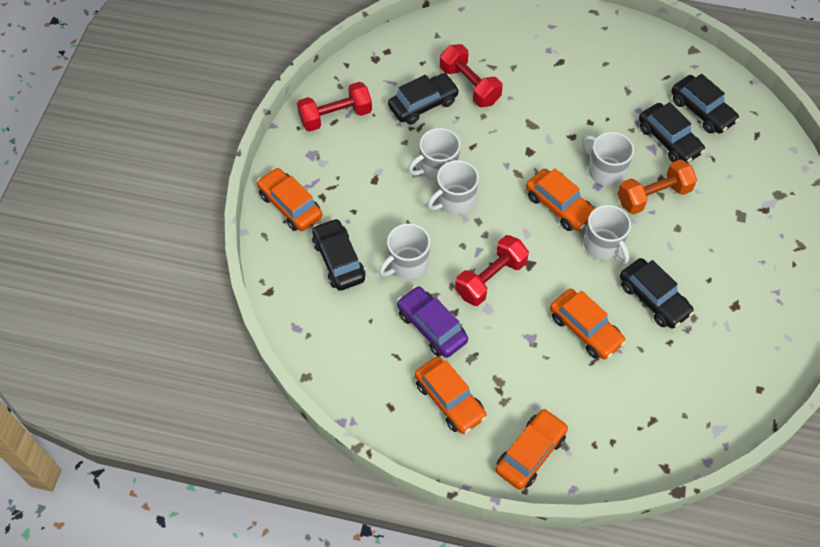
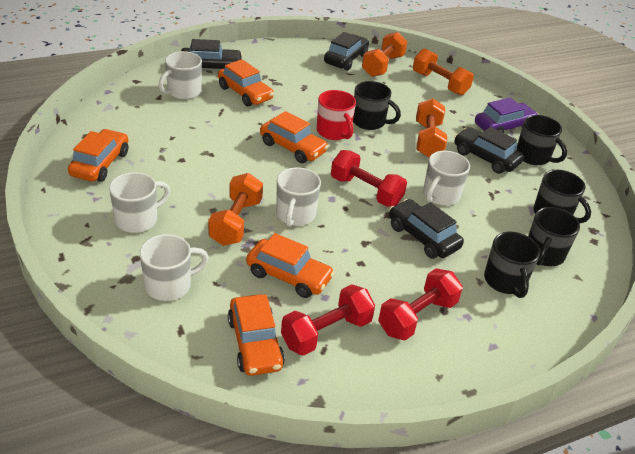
black car: [312,218,365,291] [388,73,459,125] [620,258,694,329] [639,102,705,163] [672,74,740,134] = 5 -> [181,39,243,69] [324,32,369,70] [389,199,464,259] [454,127,524,174] = 4
black mug: none = 0 -> [353,81,401,130] [484,232,540,298] [517,115,567,165] [528,207,580,266] [533,170,591,223] = 5
orange dumbbell: [617,159,697,214] = 1 -> [208,173,263,246] [362,32,408,77] [413,48,474,95] [416,98,447,158] = 4
red mug: none = 0 -> [317,90,356,140] = 1

